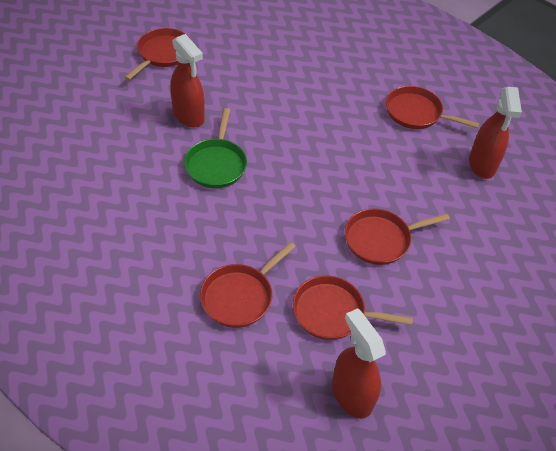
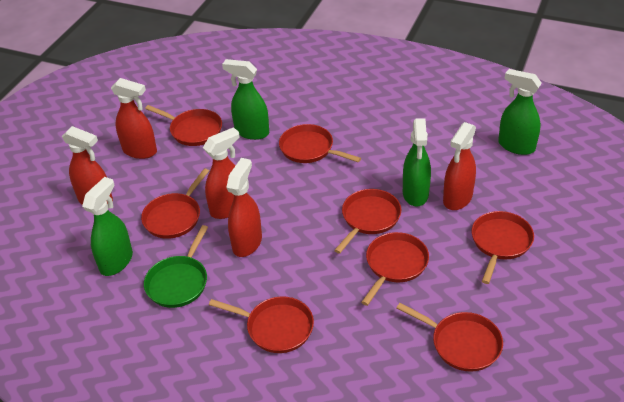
green spray bottle: none = 0 -> [82,177,133,276] [222,59,269,140] [403,118,431,207] [498,69,542,155] = 4
red pan: [124,28,190,80] [200,242,296,328] [293,276,413,340] [345,209,450,265] [386,86,480,129] = 5 -> [141,168,209,239] [145,105,222,146] [209,296,314,353] [279,124,361,163] [334,189,401,254] [361,232,429,306] [397,303,503,372] [472,211,534,284] = 8
red spray bottle: [170,34,205,128] [332,308,386,418] [469,87,522,179] = 3 -> [62,126,113,205] [111,78,157,159] [203,127,240,219] [226,158,262,257] [443,122,476,210] = 5

